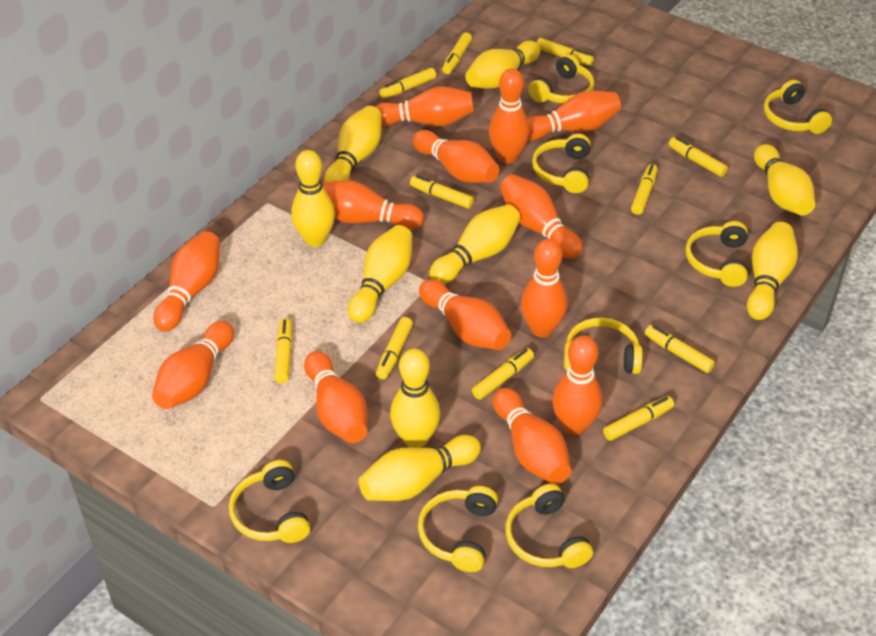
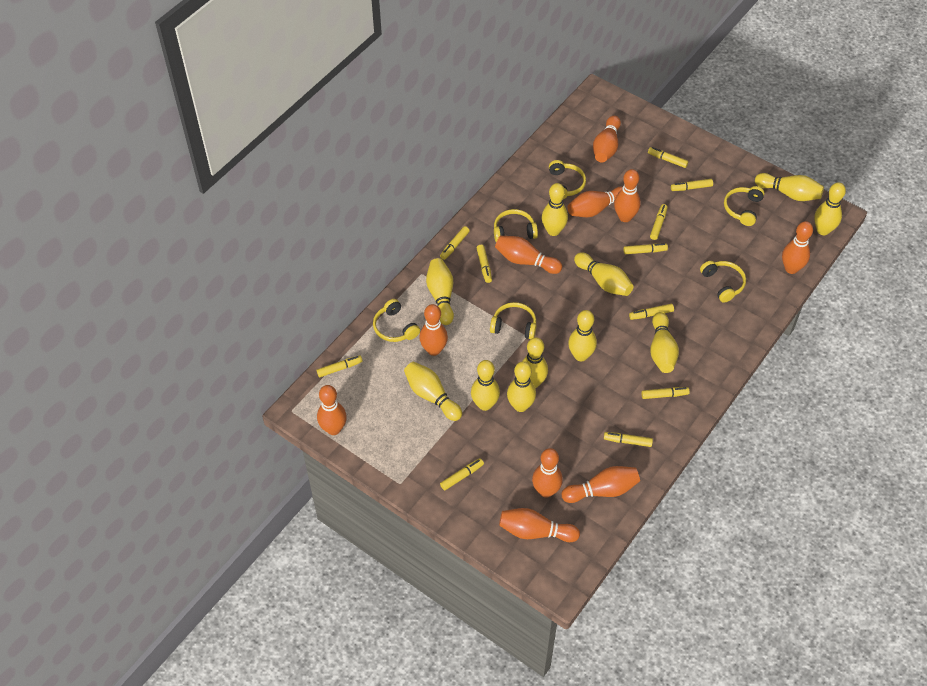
orange bowling pin: [152,321,234,409] [153,231,220,331] [304,351,368,443] [322,180,424,230] [375,86,474,126] [413,130,499,183] [419,279,511,350] [489,69,529,163] [493,388,571,484] [500,174,583,259] [521,239,568,337] [527,91,621,140] [552,335,602,435] = 13 -> [317,385,347,435] [419,304,448,356] [495,236,562,274] [499,508,580,542] [532,448,563,498] [562,466,640,503] [568,187,623,217] [593,116,621,162] [614,169,641,222] [782,221,813,274] = 10
yellow bowling pin: [291,150,335,247] [324,106,382,183] [348,225,412,323] [359,435,481,501] [390,349,440,448] [429,204,521,284] [465,41,540,89] [747,222,798,320] [754,144,815,216] = 9 -> [404,362,462,421] [426,258,454,325] [471,360,500,411] [507,361,536,412] [523,337,548,388] [542,183,568,236] [568,310,597,361] [574,253,634,296] [650,312,679,373] [755,173,824,201] [814,182,846,235] = 11
yellow headphones: [229,460,310,543] [418,486,498,572] [505,484,593,568] [528,54,594,104] [532,134,590,193] [564,318,643,374] [685,221,748,287] [764,80,832,134] = 8 -> [373,299,420,342] [490,302,537,339] [494,209,538,242] [549,160,586,199] [700,261,746,303] [724,186,765,226] = 6

